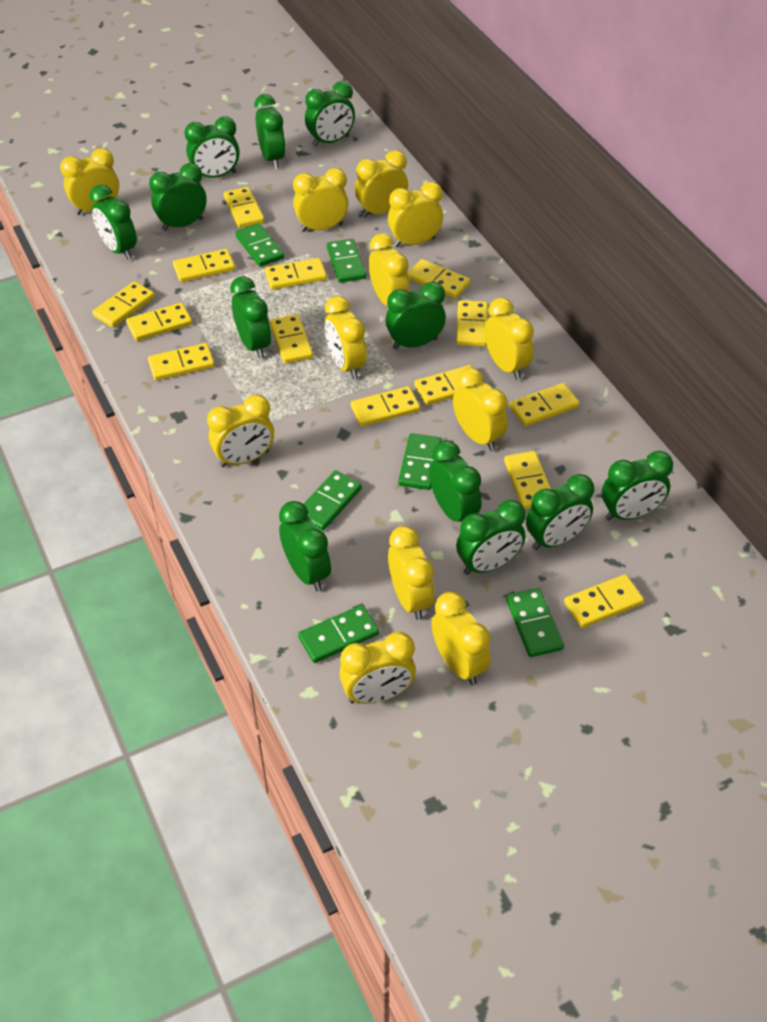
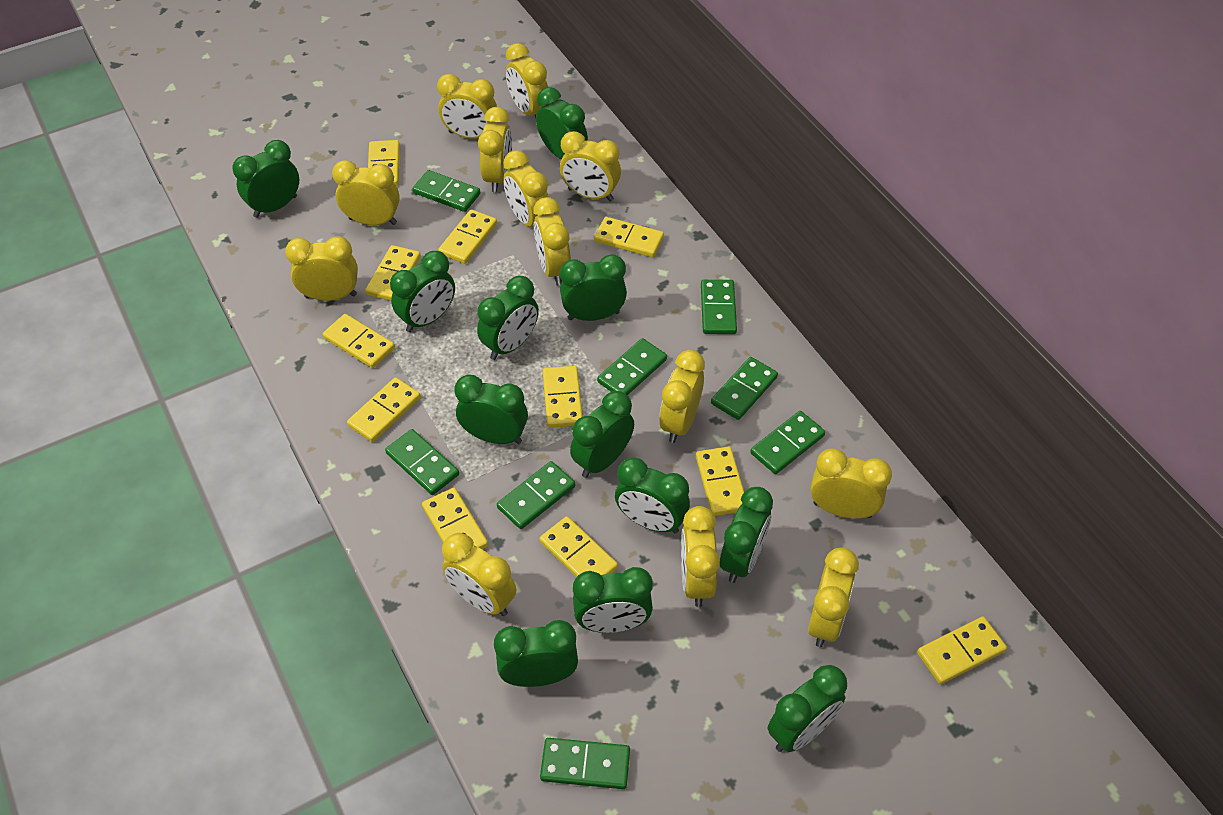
green domino: [235,223,284,267] [298,605,379,663] [304,471,362,531] [327,239,366,283] [398,433,441,490] [506,588,564,657] = 6 -> [385,429,459,495] [413,170,480,212] [497,461,575,529] [540,738,630,789] [597,338,667,395] [701,280,737,334] [711,357,778,420] [750,411,825,474] = 8
yellow clock: [60,148,119,215] [207,395,274,467] [293,168,349,232] [325,296,367,379] [339,632,416,704] [355,150,408,218] [369,233,410,306] [388,182,443,247] [388,526,435,620] [431,592,491,685] [453,367,508,451] [484,298,534,380] = 12 -> [285,236,358,301] [332,160,400,225] [437,74,497,139] [442,533,516,616] [478,107,512,192] [503,150,549,227] [506,43,548,118] [533,197,571,286] [560,131,621,201] [659,350,705,443] [681,506,720,607] [808,548,859,647] [811,448,892,519] = 13
yellow domino: [92,281,155,328] [126,303,192,341] [148,343,215,381] [173,249,235,282] [224,187,264,228] [265,258,327,290] [270,314,313,364] [351,386,420,427] [408,259,470,299] [414,365,473,405] [456,300,488,346] [504,451,551,509] [509,383,579,426] [564,574,644,628] = 14 -> [323,314,395,368] [347,377,421,442] [365,245,421,301] [368,140,400,186] [422,488,488,549] [438,209,497,264] [540,516,618,577] [543,366,583,428] [594,217,664,257] [696,446,744,516] [917,616,1007,684] = 11

